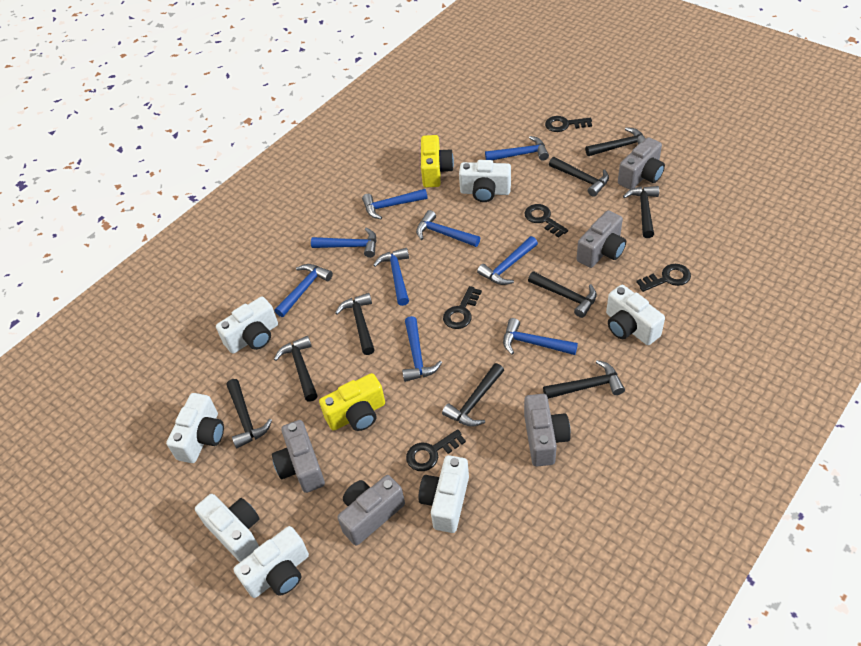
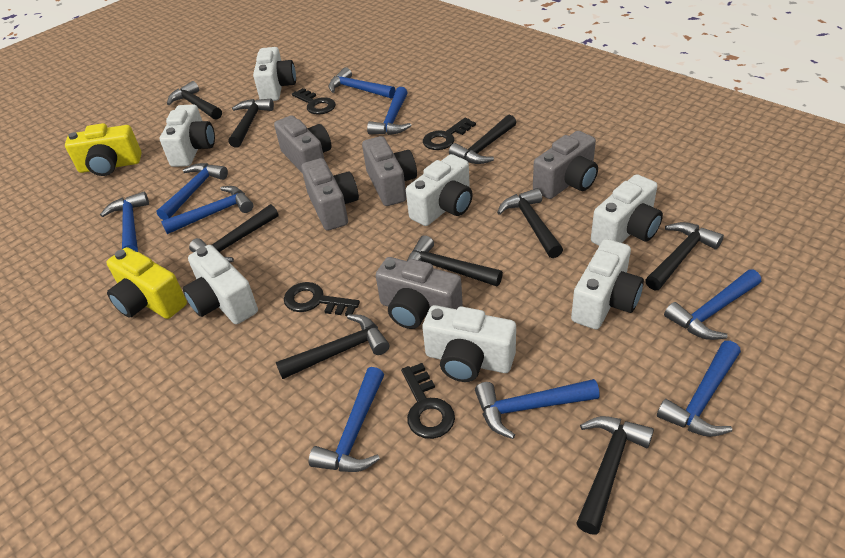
black key: [406,429,466,471] [443,286,482,329] [524,204,568,238] [545,116,592,132] [636,264,691,292] = 5 -> [284,282,360,316] [292,88,336,115] [401,363,455,439] [423,118,476,150] = 4

